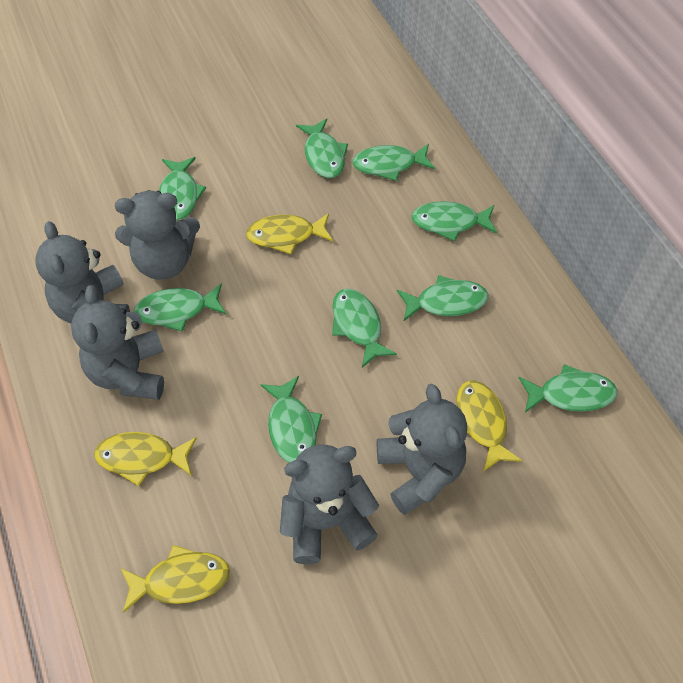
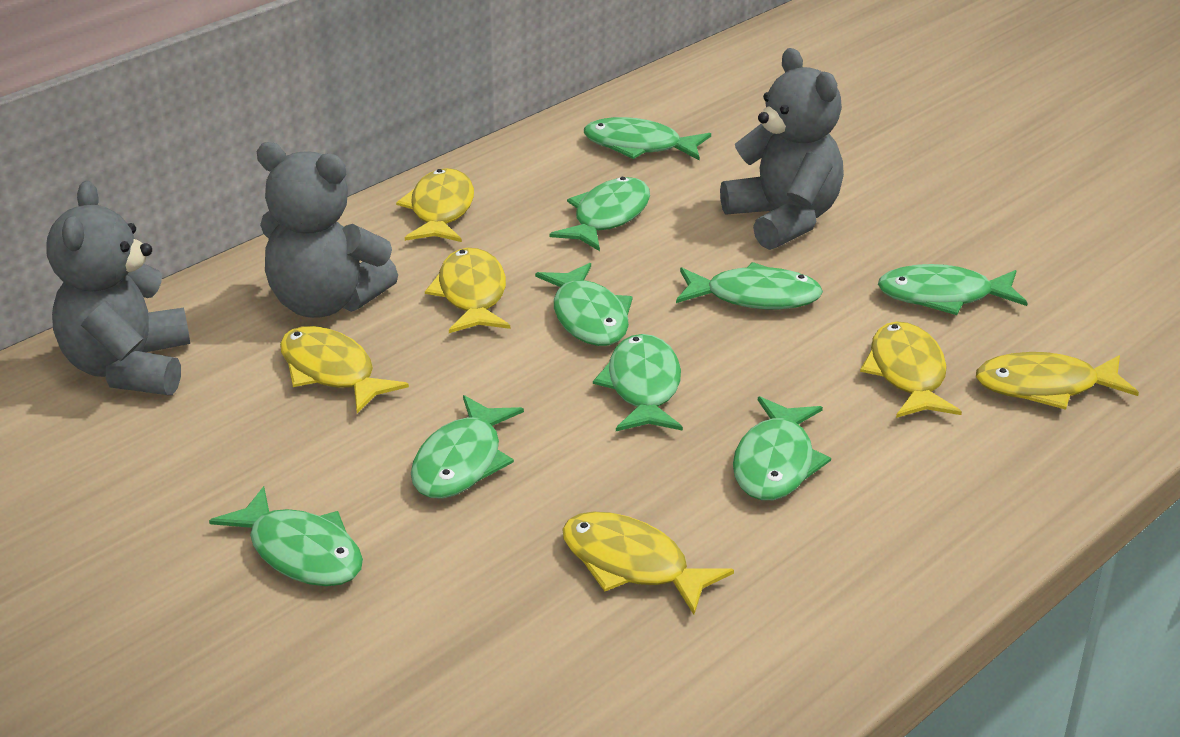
grey teddy bear: [35,221,130,323] [71,285,164,400] [115,190,200,280] [280,444,379,564] [377,384,467,515] = 5 -> [46,181,190,395] [257,142,398,318] [720,48,844,250] = 3
yellow fish: [94,432,197,486] [121,545,230,613] [246,213,333,254] [456,381,522,472] = 4 -> [280,326,409,413] [396,168,474,242] [425,248,510,333] [562,512,734,615] [860,321,962,418] [976,352,1139,410] = 6

